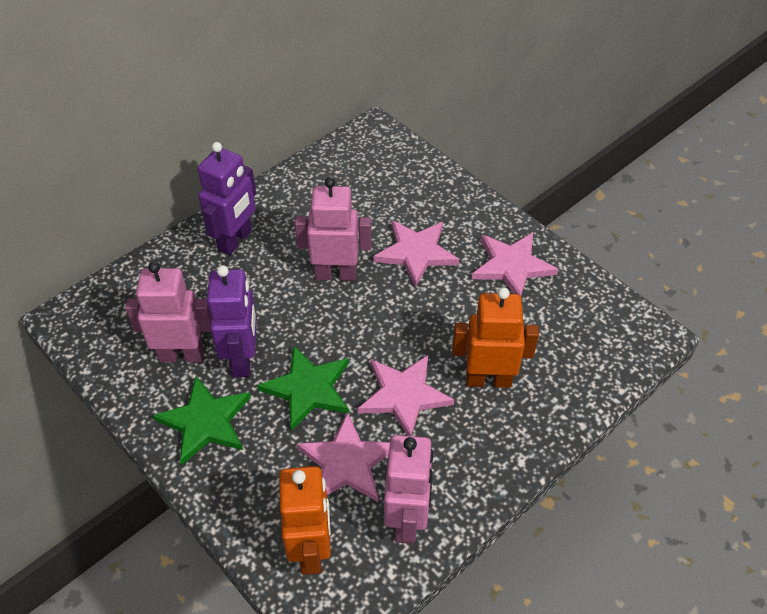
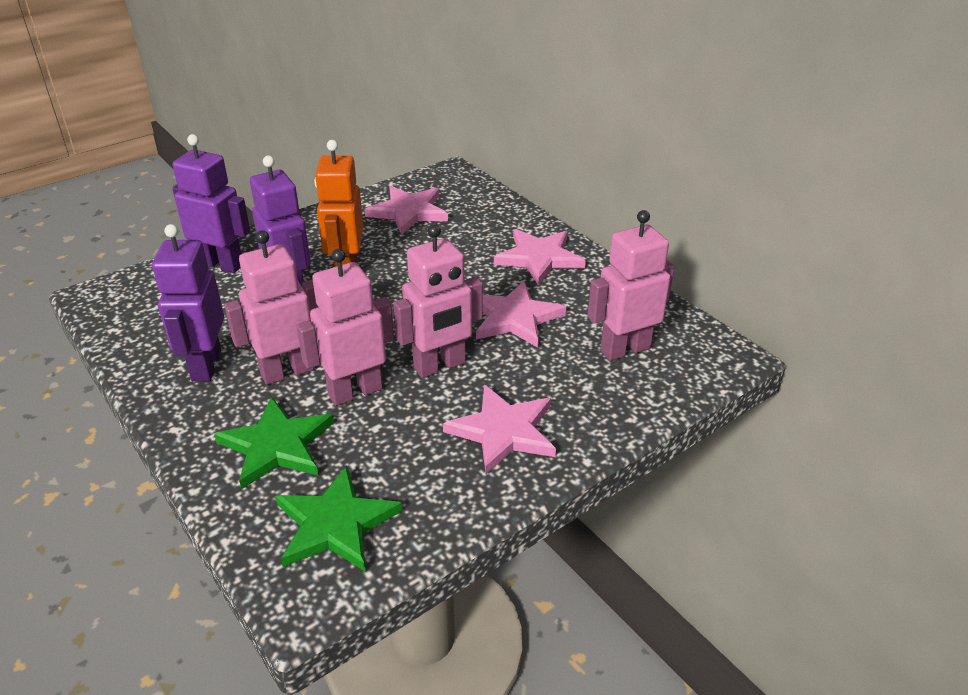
orange robot: [279,466,331,575] [452,287,539,388] = 2 -> [314,140,364,267] = 1
pink robot: [125,261,211,362] [295,177,371,281] [384,435,434,544] = 3 -> [224,230,318,385] [296,249,394,406] [393,224,483,378] [588,210,674,361] = 4
purple robot: [198,142,256,255] [207,265,257,377] = 2 -> [152,224,224,382] [172,134,250,273] [250,155,311,286] = 3

